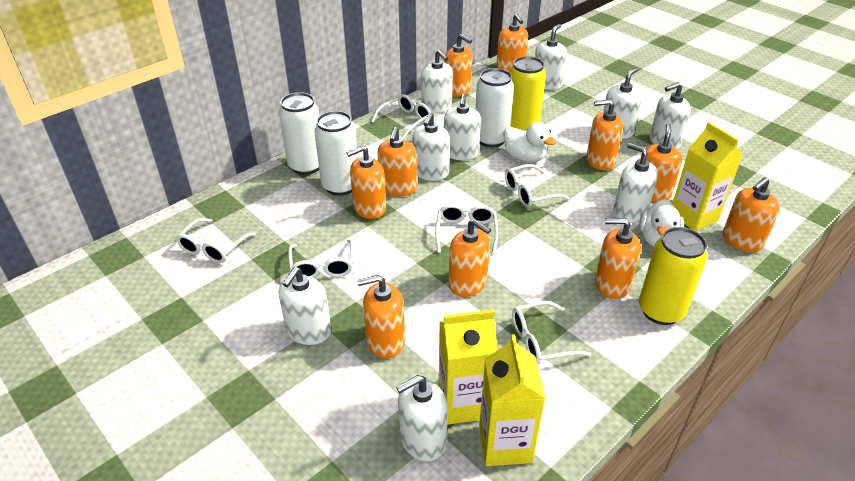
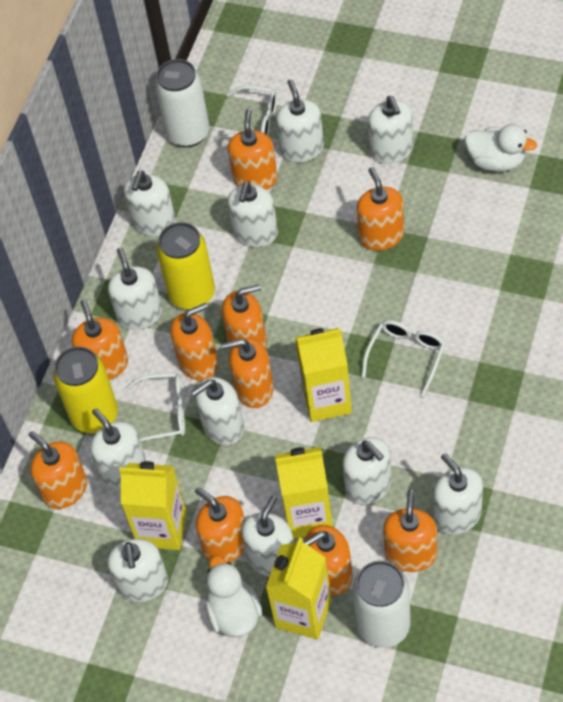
white can: [279,92,319,175] [314,111,358,196] [475,68,514,148] = 3 -> [155,59,210,147] [352,561,411,648] = 2
white glasses: [176,218,256,263] [288,239,354,278] [371,94,431,139] [435,204,498,255] [505,164,570,207] [512,301,591,364] = 6 -> [124,373,185,442] [213,86,277,140] [362,320,445,397] = 3
white soap dispenser: [278,267,331,345] [396,375,448,461] [412,112,450,181] [421,50,453,114] [444,94,481,160] [535,24,567,90] [603,68,642,139] [613,143,658,222] [650,82,691,149] = 9 -> [90,408,146,488] [108,248,163,330] [108,539,168,602] [124,170,176,236] [191,377,244,446] [227,181,278,247] [241,496,294,577] [276,79,324,162] [342,437,392,505] [368,96,413,164] [433,453,483,535] = 11
yellow carton: [438,309,498,425] [479,334,546,466] [672,122,743,231] = 3 -> [119,461,187,550] [266,537,331,640] [275,447,333,539] [295,328,352,422] = 4

